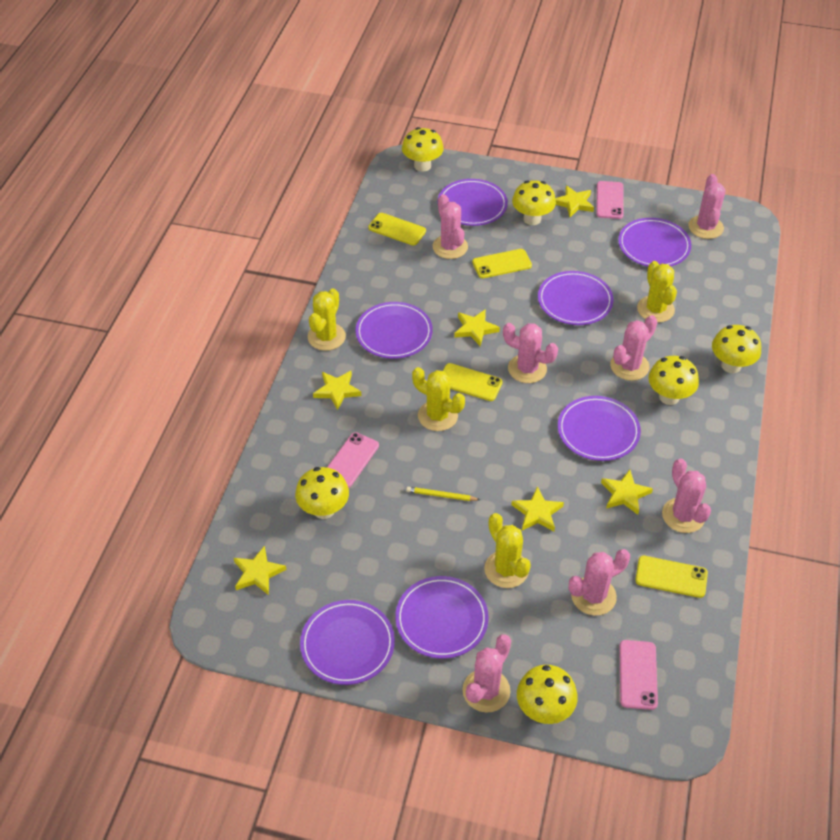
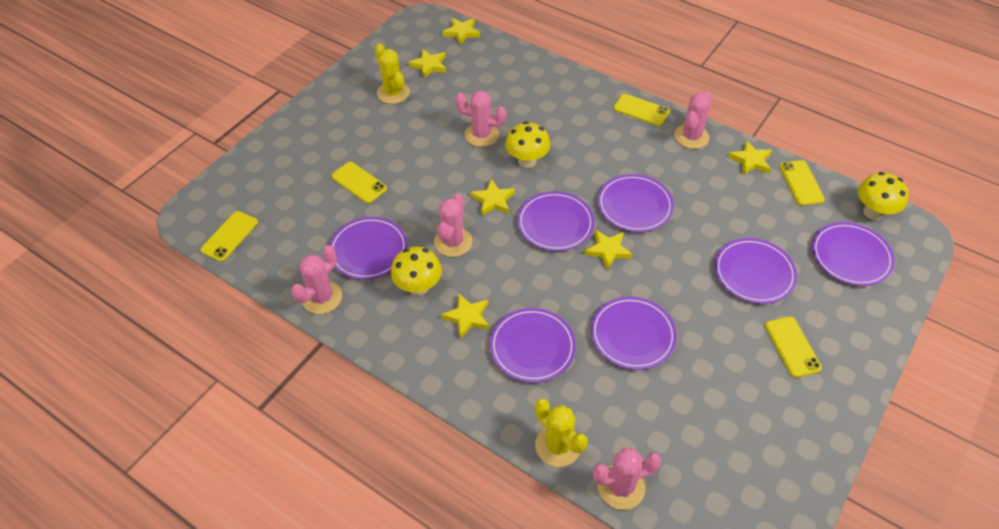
pink cactus: [433,194,468,259] [463,634,511,712] [503,323,558,383] [568,549,630,616] [610,315,657,381] [662,458,711,533] [688,174,725,239] = 7 -> [291,245,342,314] [434,194,473,257] [455,91,506,147] [592,448,661,510] [674,92,711,149] = 5
pink phone: [327,432,379,488] [596,181,624,219] [619,640,658,710] = 3 -> none = 0
yellow cactus: [308,288,346,351] [412,367,465,431] [484,513,531,588] [637,261,677,323] = 4 -> [375,43,410,104] [535,399,588,467] = 2
yellow mushroom: [295,467,349,519] [402,127,444,172] [512,180,556,225] [517,665,578,724] [648,356,699,405] [712,325,761,373] = 6 -> [391,247,442,296] [505,121,550,168] [858,172,909,220] = 3
yellow pencil: [406,487,480,501] = 1 -> none = 0
yellow phone: [368,213,426,245] [443,363,503,401] [472,249,532,278] [635,556,708,598] = 4 -> [200,211,258,262] [331,162,387,203] [613,94,670,126] [765,316,822,378] [779,160,825,205] = 5

